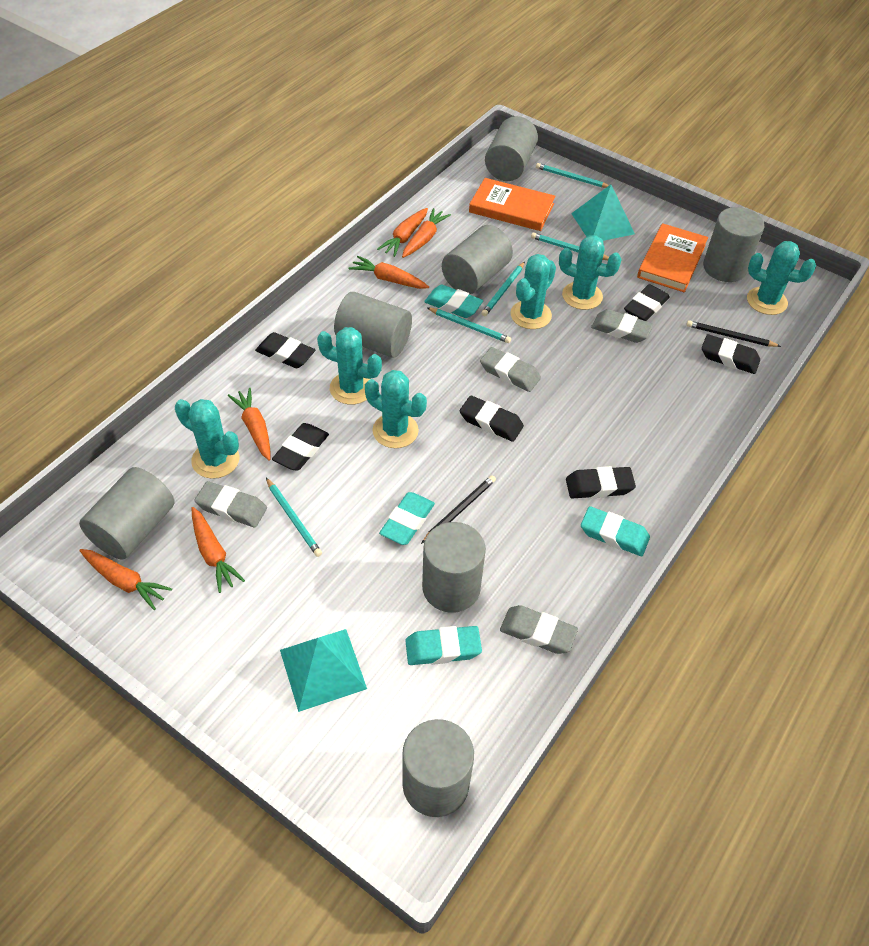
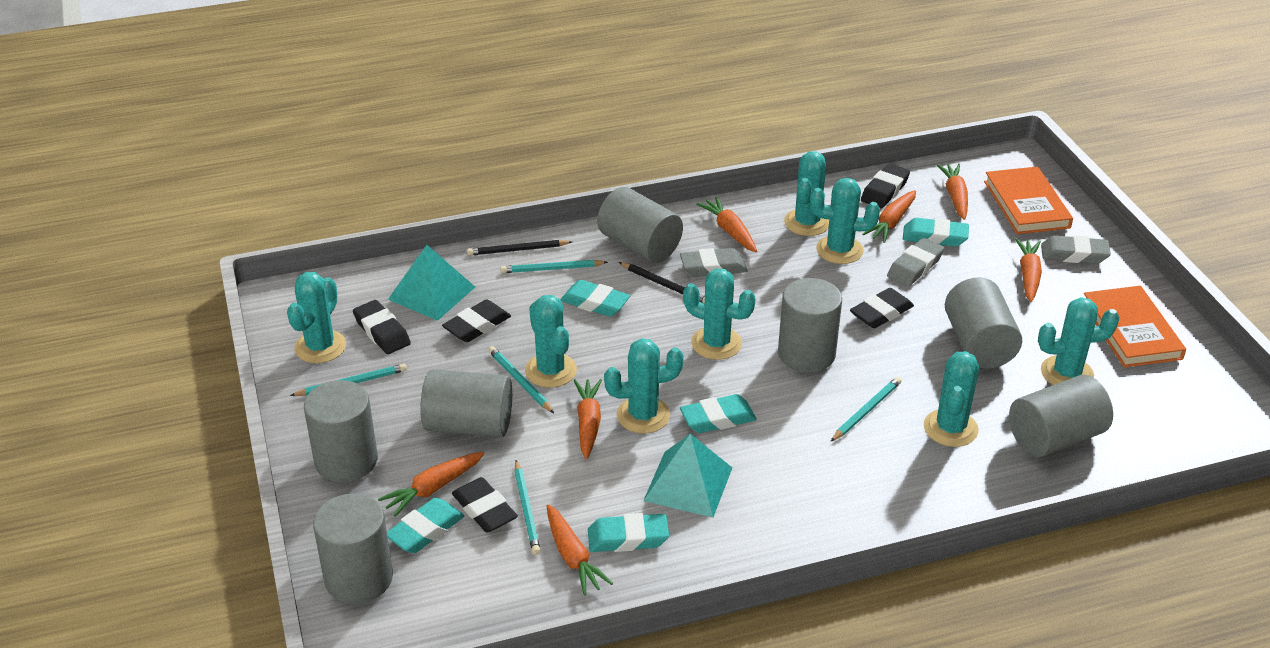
black eraser: [255,332,315,368] [272,423,329,471] [460,395,524,442] [566,466,636,498] [624,284,670,321] [701,334,760,374] = 6 -> [353,300,411,354] [442,300,511,342] [452,477,518,533] [850,288,914,328] [861,163,910,208] = 5
grey eraser: [194,481,267,527] [480,347,541,392] [500,605,578,654] [591,309,653,343] = 4 -> [680,248,748,277] [887,238,944,287] [1041,235,1111,264] = 3
orange carrot: [79,549,172,610] [192,507,245,593] [228,388,270,461] [349,256,429,289] [377,208,428,257] [402,208,451,258] = 6 -> [378,452,485,517] [547,504,613,596] [574,379,602,459] [696,197,757,252] [863,190,916,243] [937,164,968,220] [1015,238,1042,302] = 7
turquoise cactus: [175,399,239,479] [317,327,382,405] [365,370,427,448] [510,254,556,329] [559,235,622,310] [747,241,816,315] = 6 -> [287,272,346,363] [525,295,577,388] [604,338,684,434] [683,269,756,360] [784,151,829,236] [810,178,880,264] [924,351,979,447] [1038,297,1120,385] = 8
turquoise eraser: [379,492,435,545] [405,626,482,665] [424,285,483,318] [581,506,650,556] = 4 -> [387,498,464,553] [560,280,630,316] [588,513,669,552] [680,394,757,433] [903,218,969,247] = 5

